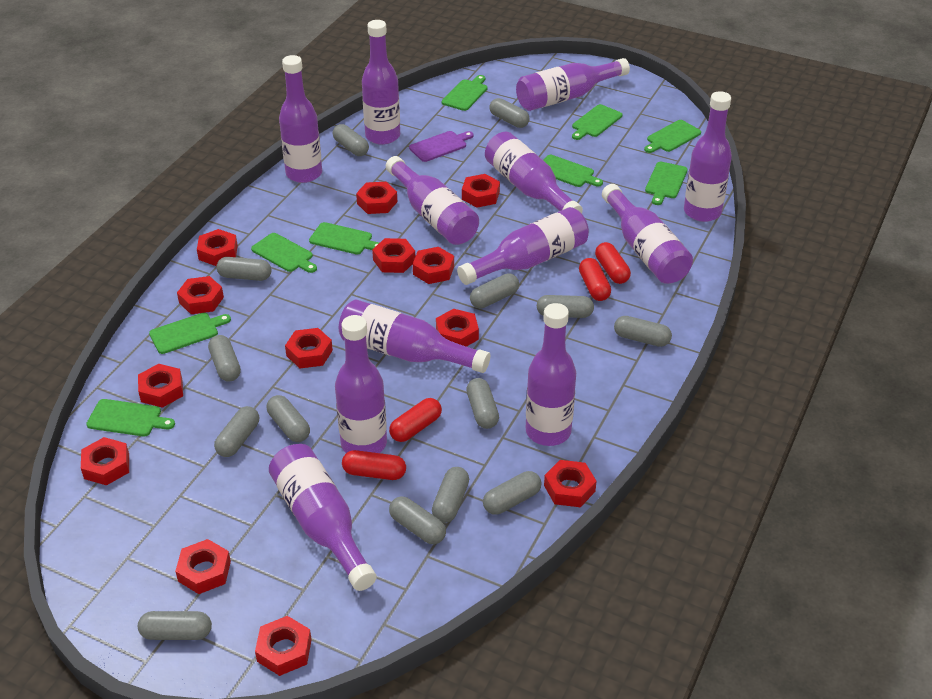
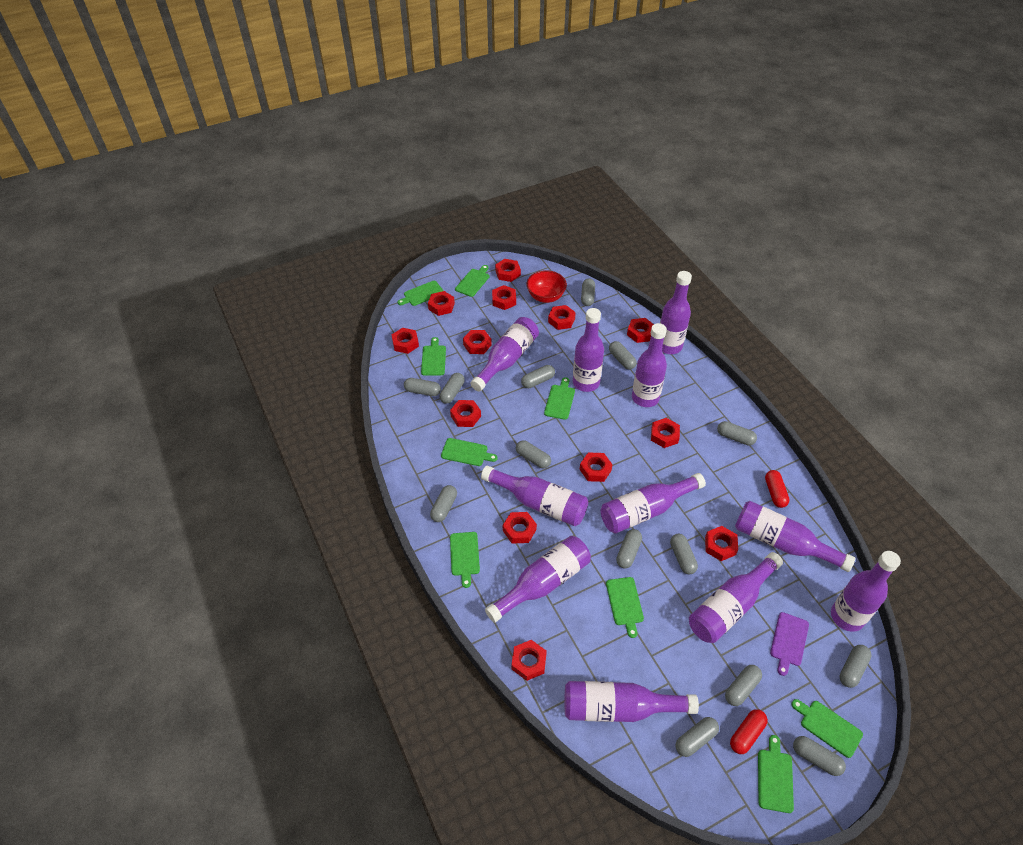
purple bottle: [269,444,377,591] [279,55,322,183] [335,315,387,453] [339,299,490,373] [362,20,400,145] [386,156,479,245] [457,207,589,285] [485,131,583,213] [516,58,630,111] [526,303,576,446] [602,184,693,284] [684,91,732,222] = 12 -> [470,317,539,392] [481,465,588,526] [485,536,591,623] [564,681,699,722] [573,308,604,392] [601,473,706,534] [632,323,667,407] [660,271,692,354] [689,552,783,643] [735,501,855,572] [831,551,901,632] = 11
red bowl: none = 0 -> [527,270,567,303] = 1
red capsule: [342,450,406,480] [389,398,442,442] [579,258,611,301] [595,242,631,284] = 4 -> [730,709,768,754] [765,470,790,508] = 2

